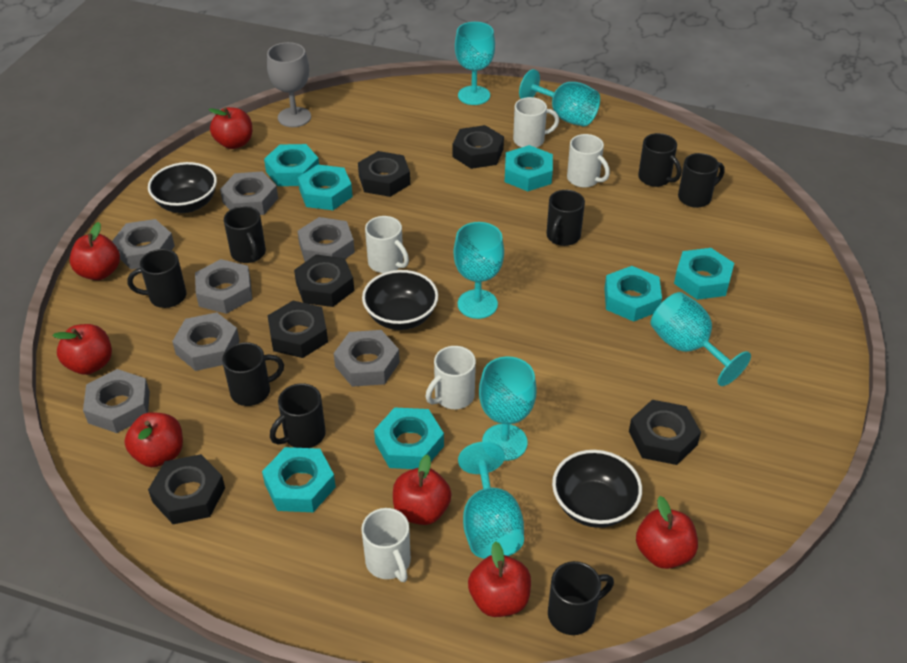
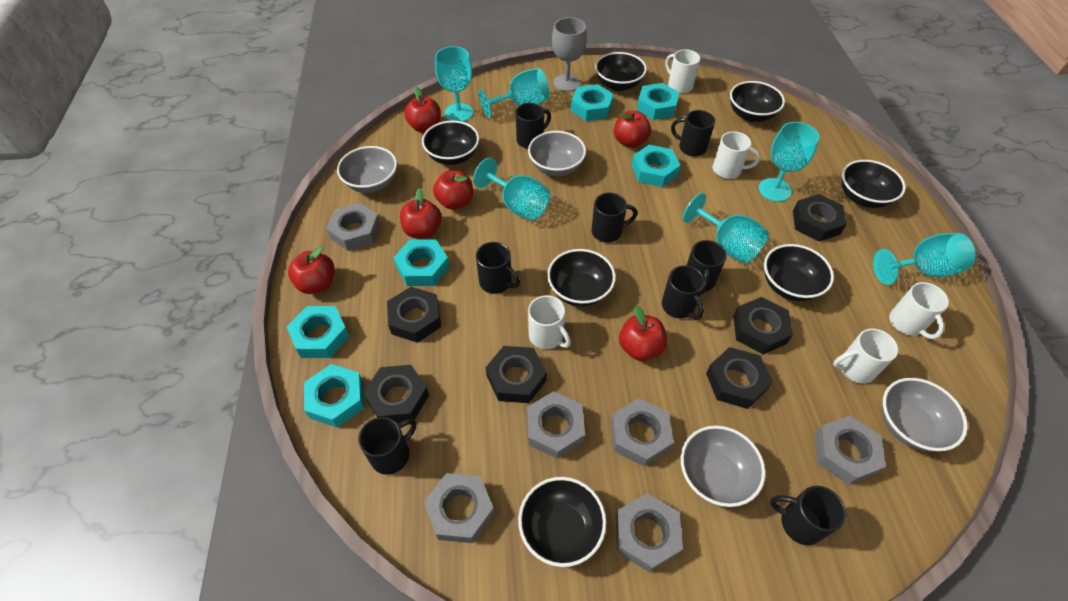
black bowl: [148,162,217,213] [362,270,438,330] [552,450,642,528] = 3 -> [422,121,479,165] [518,477,606,567] [547,249,616,307] [595,52,647,91] [730,81,785,122] [764,244,834,301] [842,160,906,208] = 7
grey bowl: none = 0 -> [337,146,397,193] [528,131,586,176] [681,426,766,507] [882,378,968,451] = 4
grey nut: [83,369,150,433] [112,219,175,269] [172,312,240,371] [195,259,252,314] [220,171,278,215] [297,217,355,262] [334,330,400,387] = 7 -> [326,203,381,251] [424,473,495,543] [527,391,585,459] [611,398,674,466] [616,493,683,572] [815,416,886,485] = 6
red apple: [53,324,112,375] [70,222,120,280] [124,412,183,467] [209,107,252,149] [393,454,452,525] [468,541,531,617] [636,496,698,569] = 7 -> [288,246,334,294] [400,188,442,239] [404,87,441,133] [433,170,473,210] [614,111,651,148] [619,306,668,361] = 6
turquoise nut: [262,447,336,512] [264,144,319,186] [298,165,353,210] [374,407,444,469] [505,145,553,191] [604,266,662,322] [674,248,734,300] = 7 -> [287,306,350,358] [304,364,364,428] [393,239,450,286] [571,84,614,121] [632,145,680,187] [637,83,679,120] = 6

